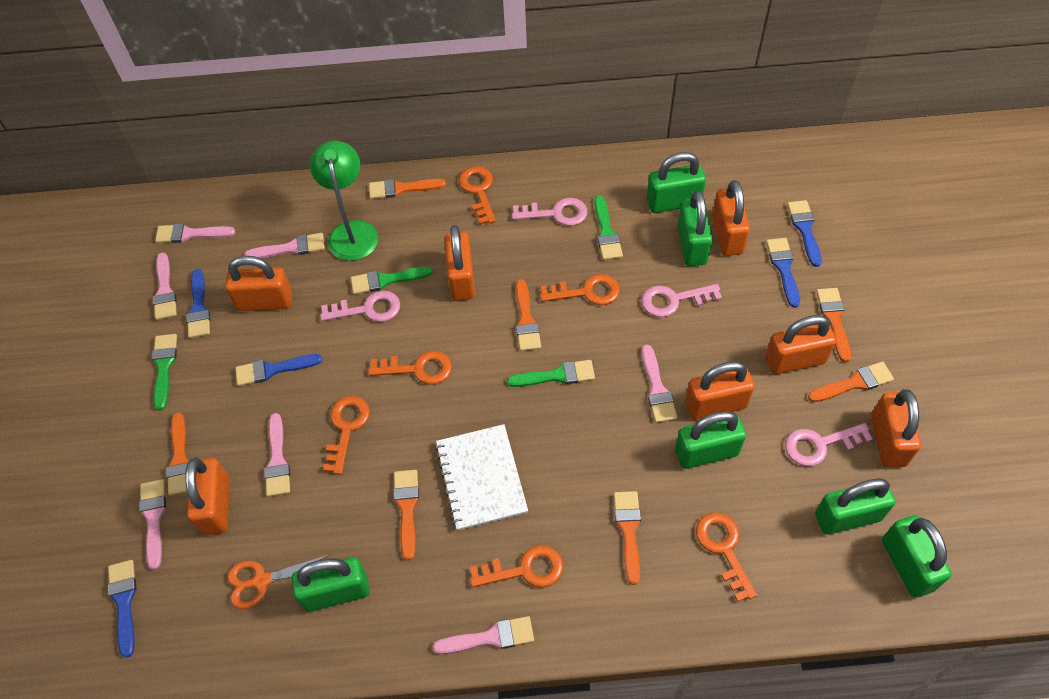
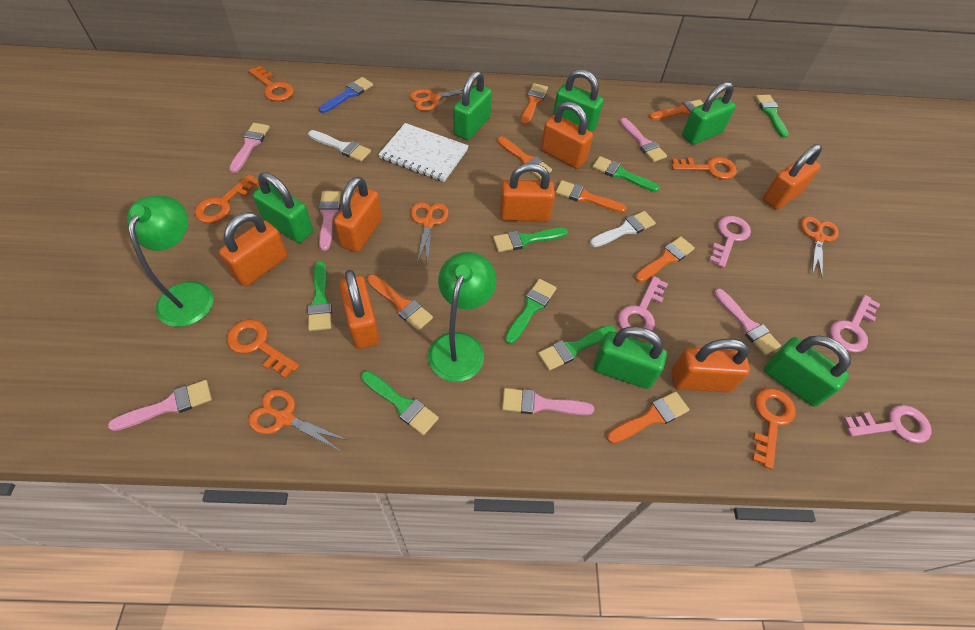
blue brush: [108,560,137,658] [187,269,210,338] [235,354,322,386] [766,238,800,308] [787,200,822,267] = 5 -> [319,77,373,113] = 1
green brush: [152,334,177,411] [351,266,433,295] [507,360,595,387] [594,196,623,260] = 4 -> [308,261,332,331] [361,371,439,435] [493,228,568,252] [505,279,556,344] [538,325,615,371] [592,156,660,192] [755,95,789,138] = 7
green lamp: [310,141,378,261] = 1 -> [127,196,214,327] [428,252,496,382] = 2
orange key: [323,396,370,475] [368,351,452,385] [459,166,496,225] [470,545,563,588] [540,274,620,305] [696,512,757,602] = 6 -> [194,174,259,223] [227,319,300,379] [248,66,294,101] [671,157,737,179] [752,388,796,469] = 5
orange scissors: [228,555,329,609] = 1 -> [248,389,347,451] [410,86,473,111] [411,202,449,264] [801,216,839,279] = 4
pink brush: [139,479,166,570] [153,252,177,320] [155,223,236,243] [244,233,325,258] [264,413,290,497] [433,616,534,654] [642,345,677,423] = 7 -> [108,380,212,431] [229,123,270,173] [319,191,341,251] [502,388,594,415] [620,118,667,162] [714,289,781,355] = 6
white brush: none = 0 -> [308,130,371,162] [590,211,656,247] = 2

